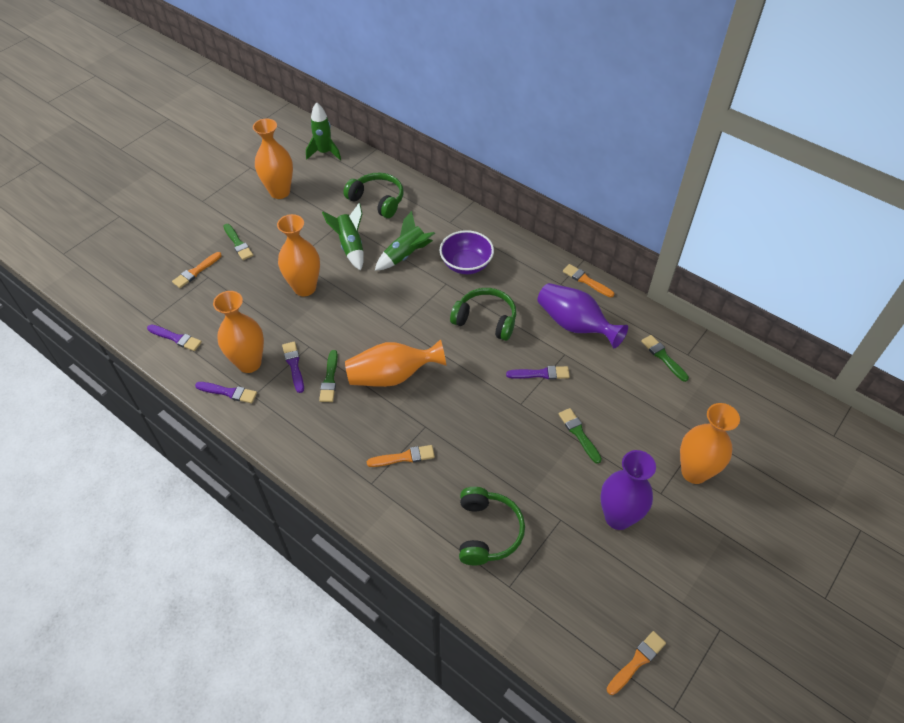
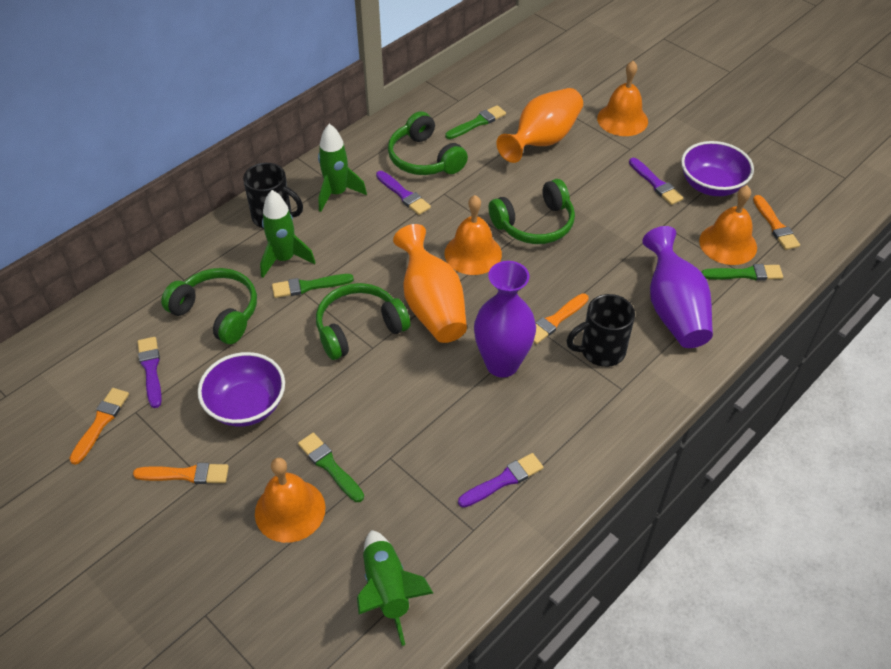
black mug: none = 0 -> [243,163,303,229] [567,294,635,367] = 2
green headphones: [344,173,403,218] [450,288,516,341] [459,487,525,565] = 3 -> [161,268,257,344] [316,283,410,360] [388,111,468,175] [488,179,575,244] = 4
orange bell: none = 0 -> [255,458,326,543] [444,195,502,275] [597,61,648,136] [699,185,757,265] = 4
orange vase: [213,291,264,373] [253,118,293,199] [277,214,320,296] [345,339,446,387] [680,403,740,484] = 5 -> [393,224,467,343] [496,88,583,163] = 2
purple bowl: [439,230,494,274] = 1 -> [198,352,285,427] [681,141,754,196] = 2

